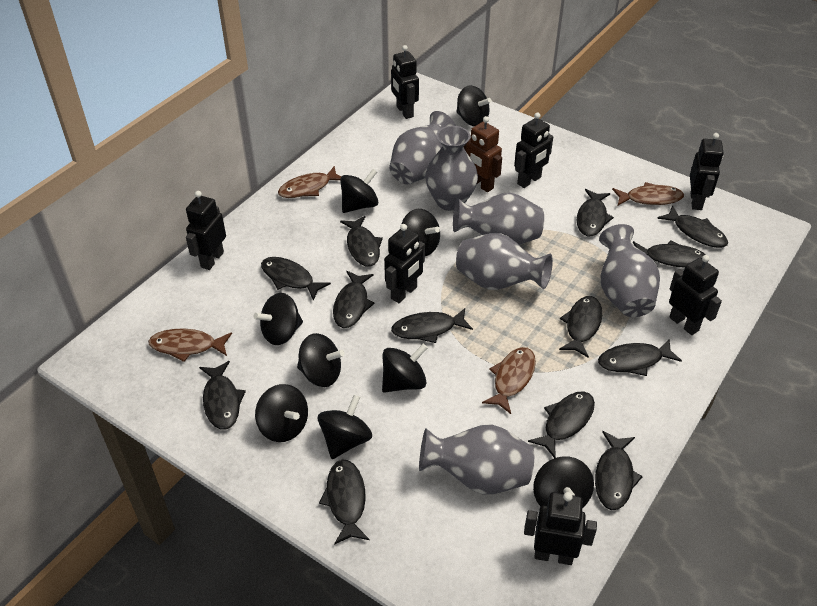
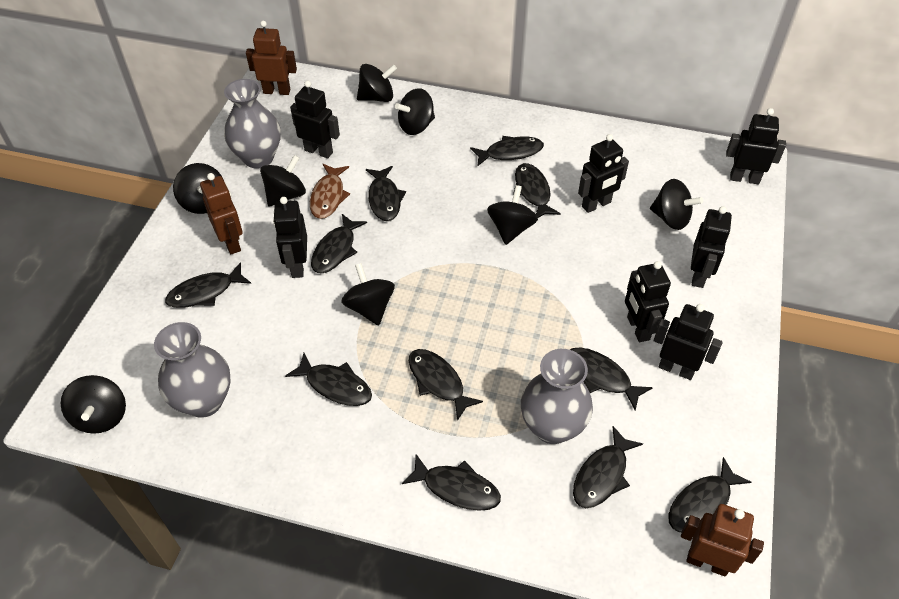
black fish: [199,361,246,430] [261,257,331,301] [319,459,369,545] [333,271,375,328] [340,216,383,267] [391,308,473,343] [528,391,595,458] [559,296,602,358] [577,189,614,236] [595,431,643,510] [598,339,682,376] [633,240,706,268] [657,205,728,248] = 13 -> [165,262,251,308] [285,353,372,406] [311,214,367,273] [366,166,406,221] [402,454,501,511] [409,349,483,421] [470,136,544,167] [513,163,561,218] [570,347,653,410] [573,426,643,508] [668,457,751,532] = 11
black spinning top: [253,293,303,345] [255,384,308,442] [297,333,345,387] [318,395,372,459] [340,169,378,213] [382,344,428,393] [401,209,440,256] [456,85,492,126] [533,456,594,508] = 9 -> [61,375,126,434] [173,163,224,214] [260,155,306,207] [341,263,395,326] [357,64,397,102] [395,88,435,135] [487,185,538,245] [650,179,703,230] = 8
brown fish: [148,329,232,362] [278,166,341,198] [482,347,536,414] [612,182,684,206] = 4 -> [310,164,350,219] = 1
brown robot: [464,116,502,192] = 1 -> [200,173,243,254] [246,21,297,95] [681,504,764,576] = 3
grey vase: [389,111,456,184] [419,424,534,494] [425,126,478,211] [453,193,544,245] [456,233,553,290] [599,224,660,317] = 6 -> [154,322,231,418] [224,79,281,169] [521,349,593,444] = 3

